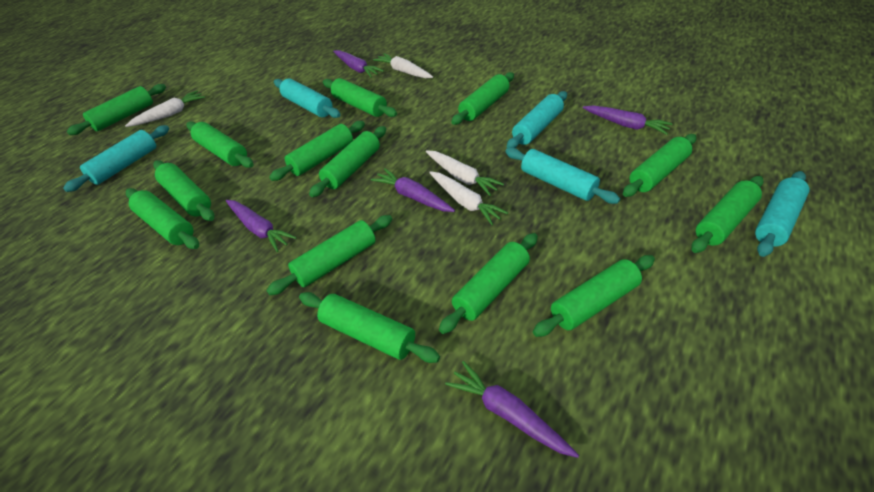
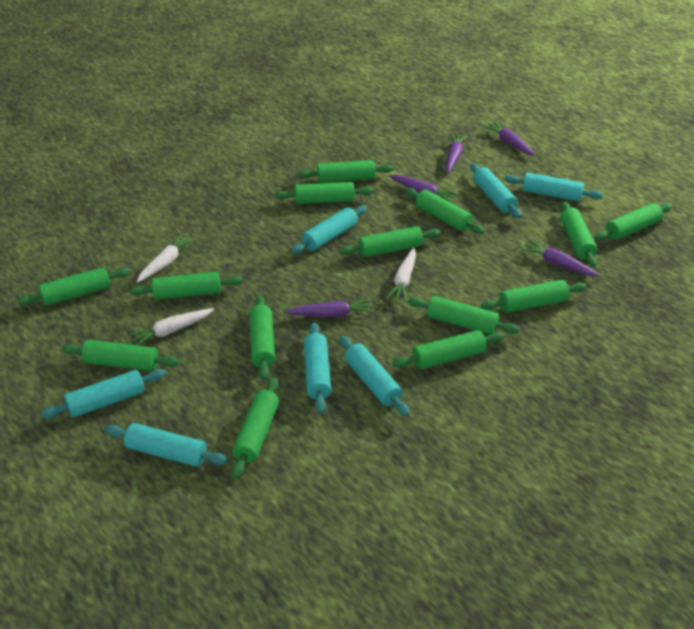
turquoise rolling pin: [63,125,169,192] [274,79,341,118] [505,148,620,204] [507,91,567,148] [755,171,810,257] = 5 -> [41,369,166,419] [105,423,228,467] [291,205,367,254] [304,322,331,413] [340,336,409,416] [470,163,522,218] [504,173,603,202] = 7
white carrot: [125,91,205,127] [373,53,433,78] [426,150,504,196] [429,171,508,225] = 4 -> [128,308,214,346] [137,234,195,283] [387,248,416,302] = 3

